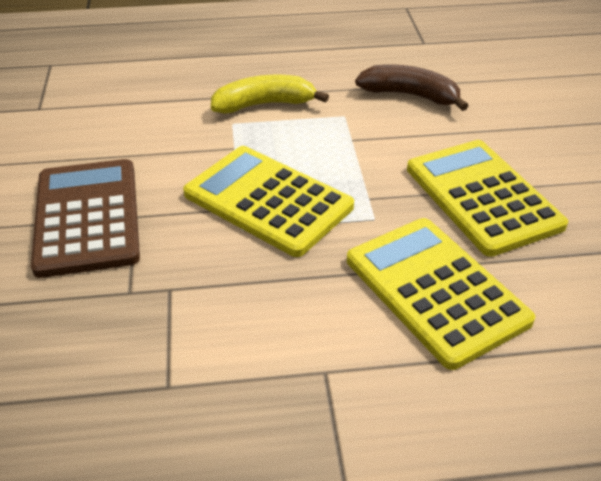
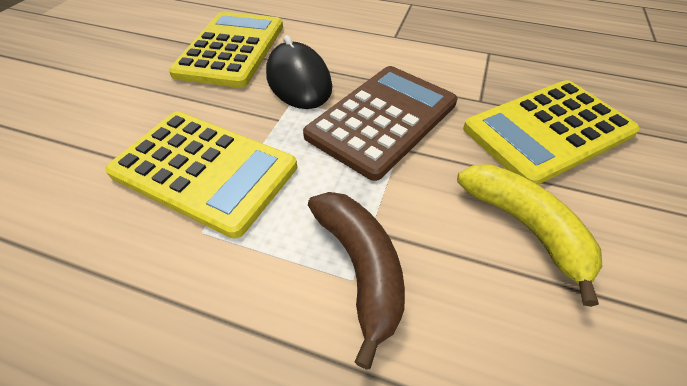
black mouse: none = 0 -> [266,35,332,109] = 1

